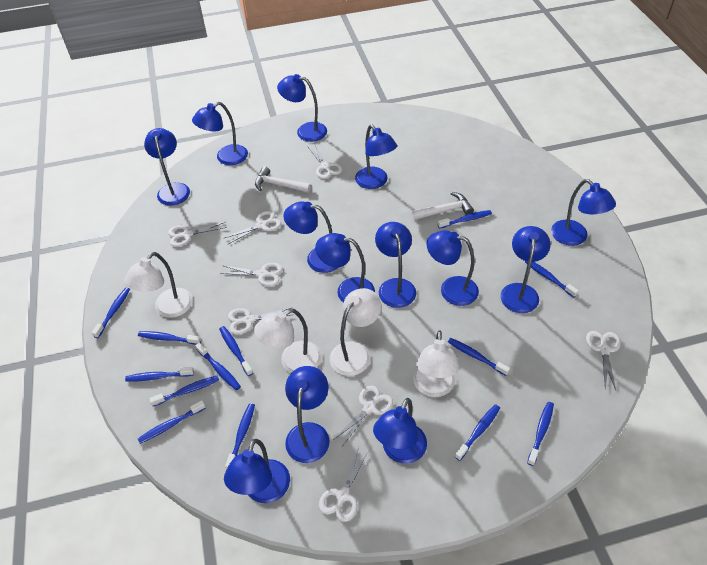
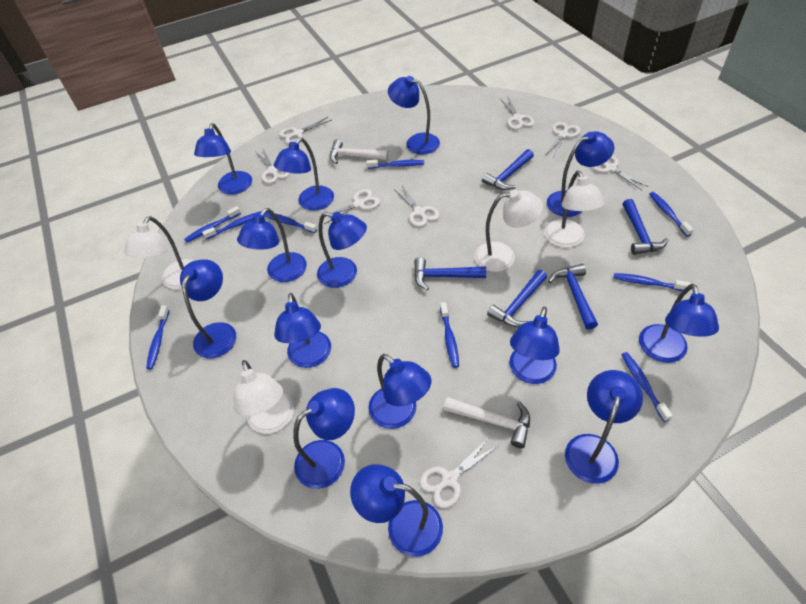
blue hammer: none = 0 -> [414,257,486,290] [482,149,534,190] [487,270,547,327] [548,264,598,330] [623,199,668,255] = 5
blue lamp: [144,128,190,206] [192,102,248,165] [224,439,290,503] [277,74,327,142] [283,201,339,273] [285,366,329,463] [315,233,375,303] [355,125,397,189] [373,398,427,464] [375,222,416,308] [426,230,479,306] [500,226,550,313] [551,179,616,246] = 13 -> [180,259,236,358] [194,123,252,195] [237,208,307,282] [274,138,334,211] [274,293,331,368] [293,388,355,489] [317,212,367,288] [350,464,443,557] [368,354,431,429] [388,76,440,154] [509,307,560,384] [547,131,614,217] [565,370,643,484] [639,284,719,363] = 14
blue toothbrush: [92,287,130,338] [125,367,194,382] [138,331,201,345] [138,400,206,444] [149,375,219,406] [195,343,241,390] [219,326,253,376] [225,403,255,470] [438,210,492,229] [448,338,510,376] [455,404,500,461] [525,261,579,298] [527,402,554,466] = 13 -> [146,305,169,369] [184,206,241,243] [202,211,261,240] [264,212,317,233] [367,160,424,169] [440,302,459,368] [614,273,691,291] [621,352,673,422] [649,192,694,237] = 9

